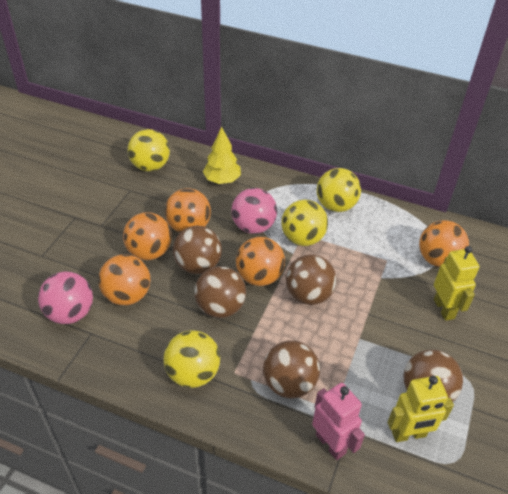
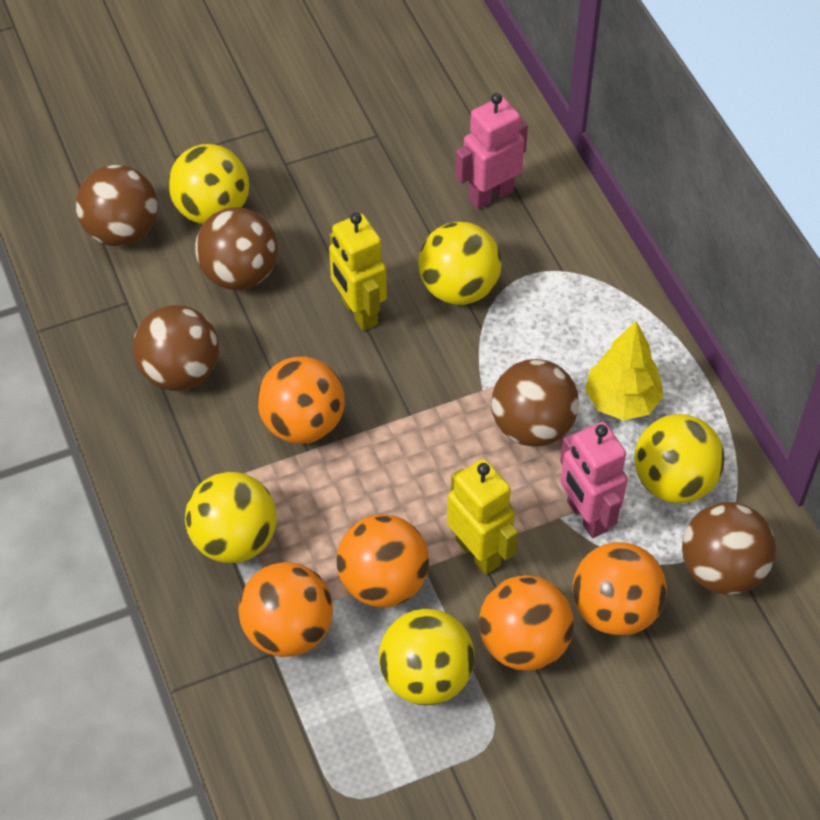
pink ball: [38,271,93,324] [231,188,277,234] = 2 -> none = 0
pink robot: [312,383,365,460] = 1 -> [455,93,528,210] [560,422,628,538] = 2
yellow ball: [128,129,170,172] [164,330,220,388] [281,200,328,246] [317,168,361,212] = 4 -> [168,144,249,224] [185,472,277,563] [379,609,475,705] [418,222,502,305] [634,414,725,503] = 5

